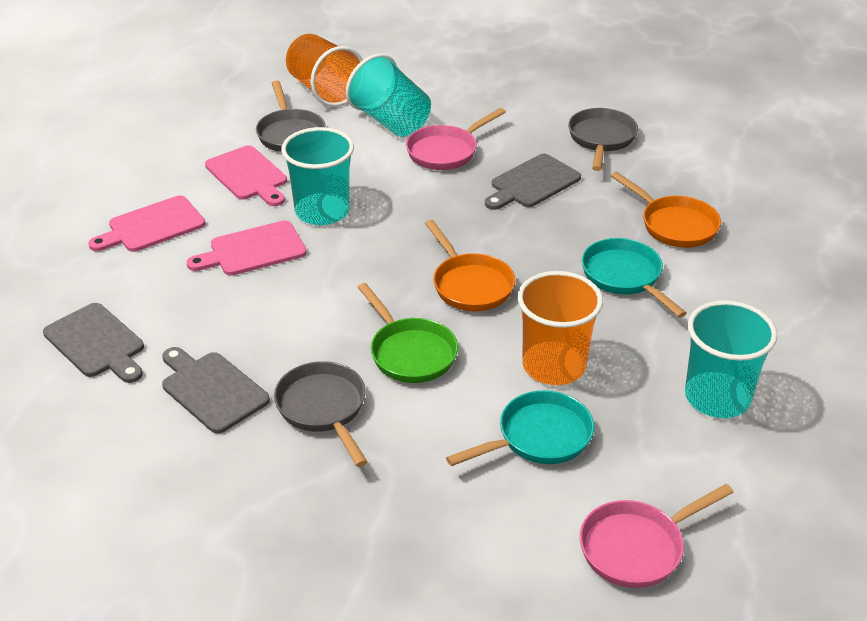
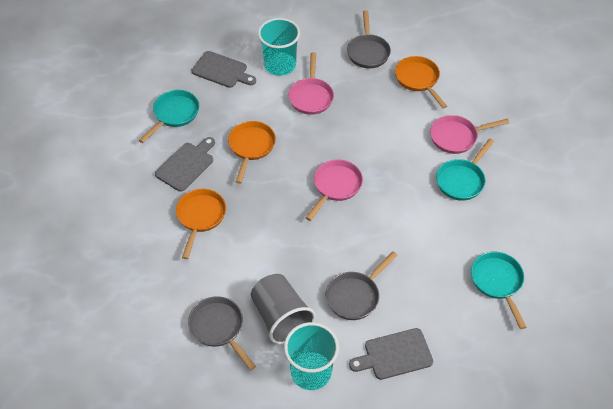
green pan: [357,283,458,383] = 1 -> none = 0
grey cup: none = 0 -> [251,274,316,344] = 1
orange cup: [286,34,363,107] [517,271,603,385] = 2 -> none = 0
orange pan: [425,220,515,311] [611,172,721,248] = 2 -> [176,189,226,259] [228,121,276,184] [395,56,447,109] = 3
pink cutting board: [88,196,205,252] [187,220,307,276] [205,145,287,206] = 3 -> none = 0
pink pan: [406,108,506,170] [580,484,734,588] = 2 -> [288,52,334,115] [306,159,363,221] [430,115,509,154] = 3
turquoise cup: [281,127,354,225] [346,53,431,137] [685,300,777,418] = 3 -> [258,18,300,76] [284,322,339,390] = 2
turquoise pan: [446,390,594,466] [582,238,687,318] = 2 -> [139,90,199,143] [436,139,494,201] [471,252,526,329] = 3

